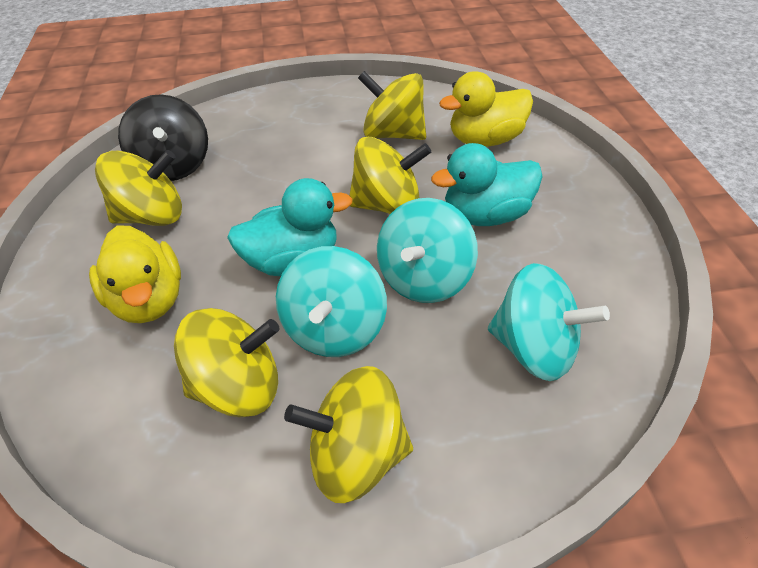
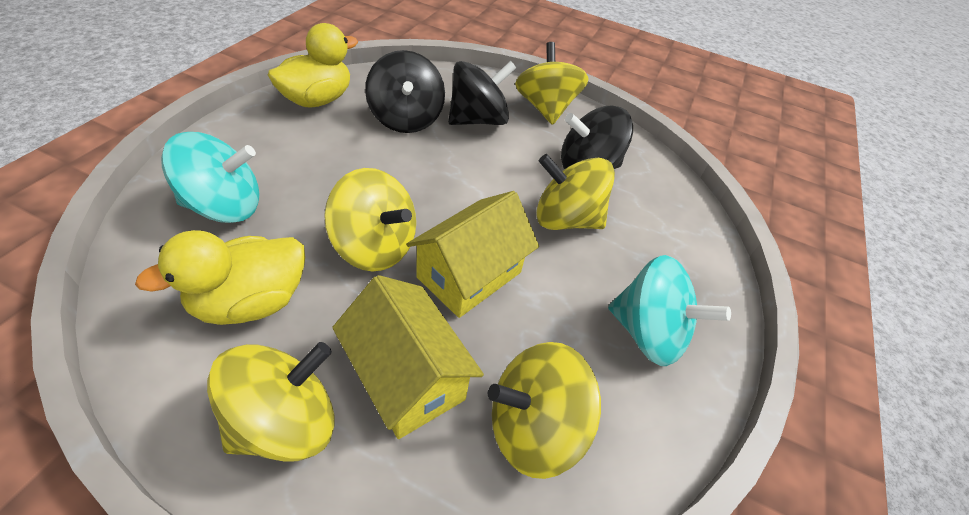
black spinning top: [118,94,208,181] = 1 -> [365,50,445,133] [448,61,516,125] [561,106,633,169] = 3
turquoise duck: [227,178,353,276] [431,143,543,226] = 2 -> none = 0
turquoise spinning top: [276,246,387,357] [377,198,478,303] [488,263,610,381] = 3 -> [161,132,260,223] [608,255,731,366] = 2
yellow house: none = 0 -> [332,275,484,439] [406,191,539,318] = 2

